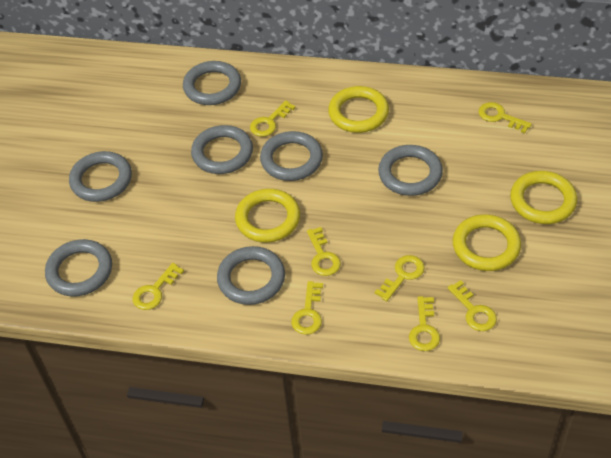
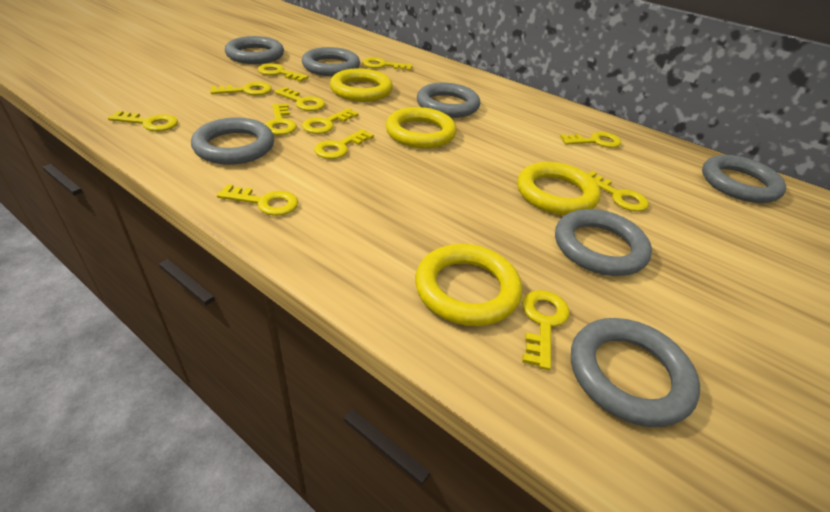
yellow key: [133,263,184,310] [250,100,296,137] [291,281,323,335] [307,227,341,276] [375,255,425,301] [409,296,440,351] [448,280,497,331] [478,102,532,133] = 8 -> [108,111,178,131] [210,82,272,95] [217,184,298,216] [258,63,309,82] [265,104,297,135] [274,87,325,111] [302,108,359,134] [314,129,374,159] [362,57,413,71] [522,290,569,370] [560,132,621,148] [588,171,649,212] = 12

